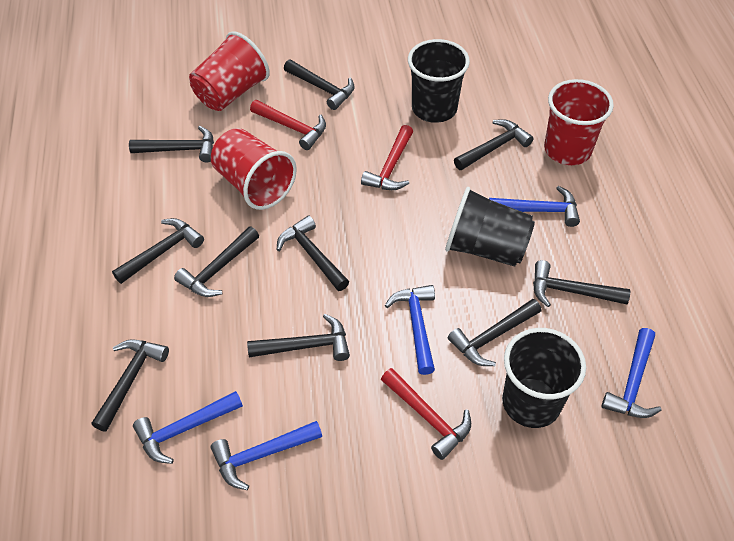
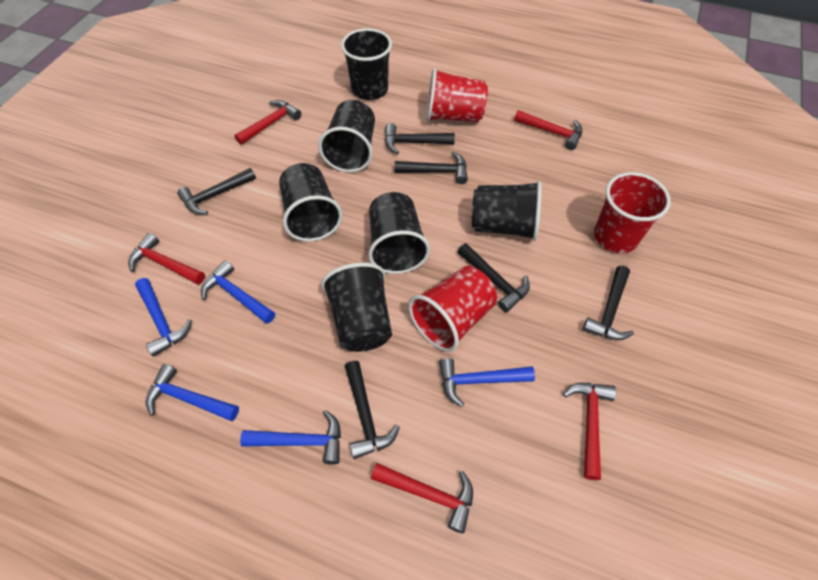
black cup: [408,39,470,123] [445,187,535,267] [502,328,586,428] = 3 -> [279,163,343,241] [318,100,375,172] [321,262,392,352] [341,28,392,100] [368,192,430,274] [472,181,542,241] = 6
black hammer: [91,339,169,432] [112,218,204,284] [129,126,214,163] [174,227,259,297] [247,314,350,361] [277,216,349,291] [284,60,354,110] [448,299,542,366] [454,119,533,170] [533,260,630,307] = 10 -> [177,168,256,214] [345,361,400,459] [385,123,455,154] [395,151,468,184] [457,243,530,312] [583,266,634,340] = 6
red hammer: [250,100,326,150] [361,125,413,190] [381,368,471,460] = 3 -> [128,233,205,285] [234,100,301,145] [371,463,473,533] [514,110,583,150] [563,383,616,480] = 5

